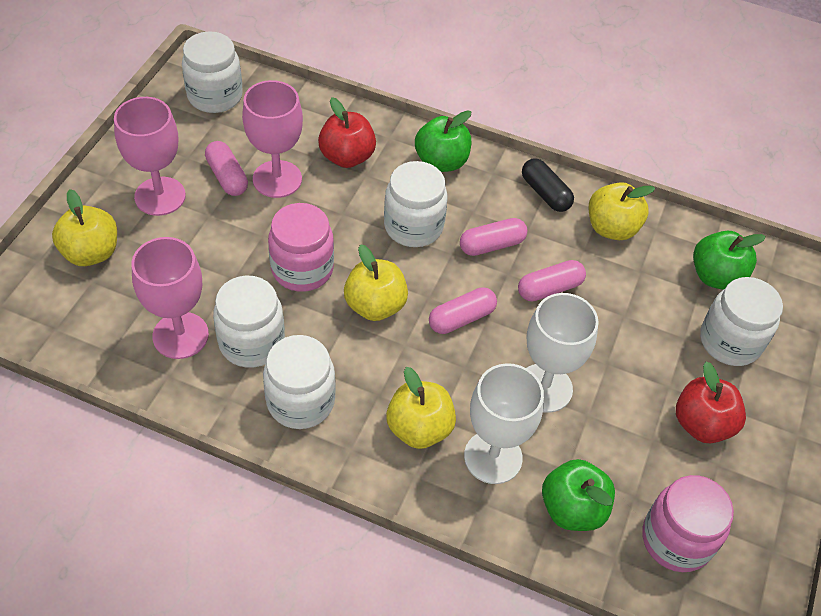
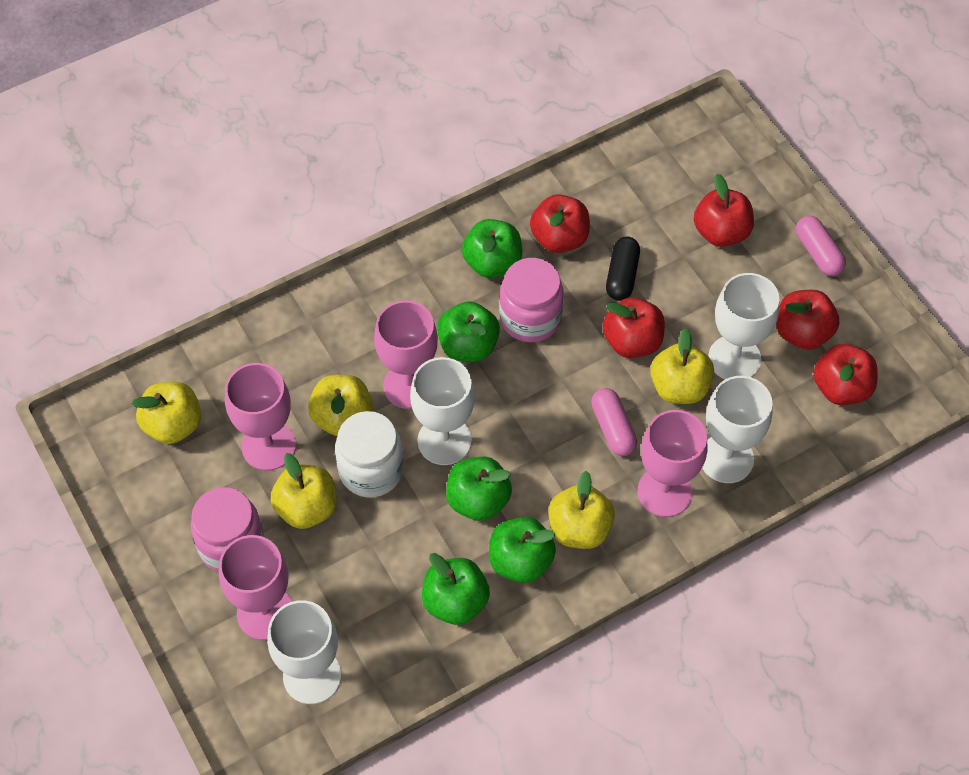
green apple: [415,110,472,172] [542,459,615,531] [693,231,766,290] = 3 -> [422,553,490,625] [437,301,500,362] [446,457,512,521] [462,219,522,278] [489,517,556,583] = 5
pink capsule: [205,141,248,196] [429,287,497,334] [460,218,527,256] [518,260,586,301] = 4 -> [591,388,637,456] [796,216,846,276] = 2
pink goblet: [114,97,186,216] [131,237,209,359] [242,80,303,198] = 3 -> [219,535,292,640] [225,363,296,471] [374,300,438,409] [637,410,708,517] = 4
red apple: [318,97,376,168] [676,361,746,444] = 2 -> [530,194,590,253] [603,297,665,358] [694,174,754,247] [776,290,839,350] [813,344,878,405] = 5
white goblet: [464,363,544,484] [527,293,599,413] = 2 -> [267,600,341,704] [410,357,475,465] [702,376,773,483] [708,273,779,379] = 4
white jar: [182,31,243,113] [213,275,285,368] [263,335,336,429] [384,161,447,247] [700,277,783,366] = 5 -> [335,411,404,497] = 1
yellow apple: [52,189,117,266] [344,244,408,321] [386,367,456,449] [589,182,655,240] = 4 -> [132,382,201,444] [271,453,337,529] [308,375,373,436] [548,471,615,549] [650,328,714,404] = 5

